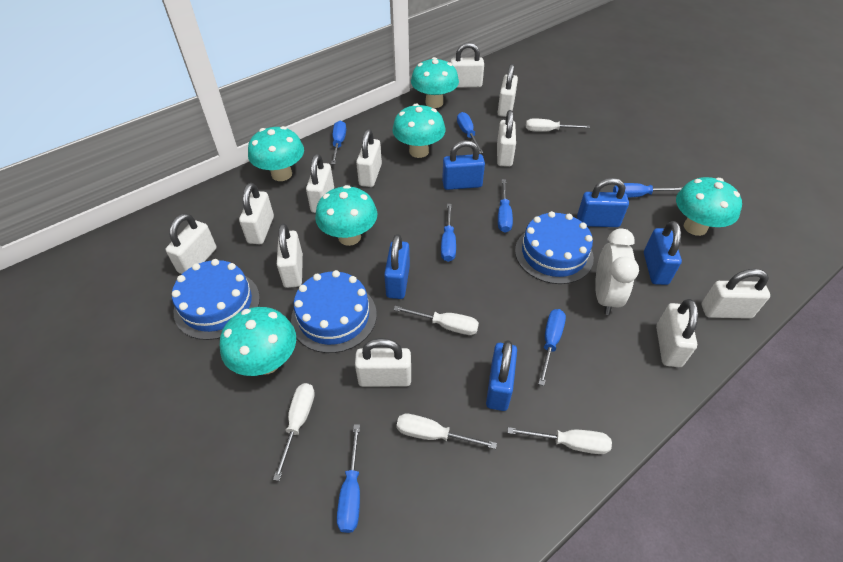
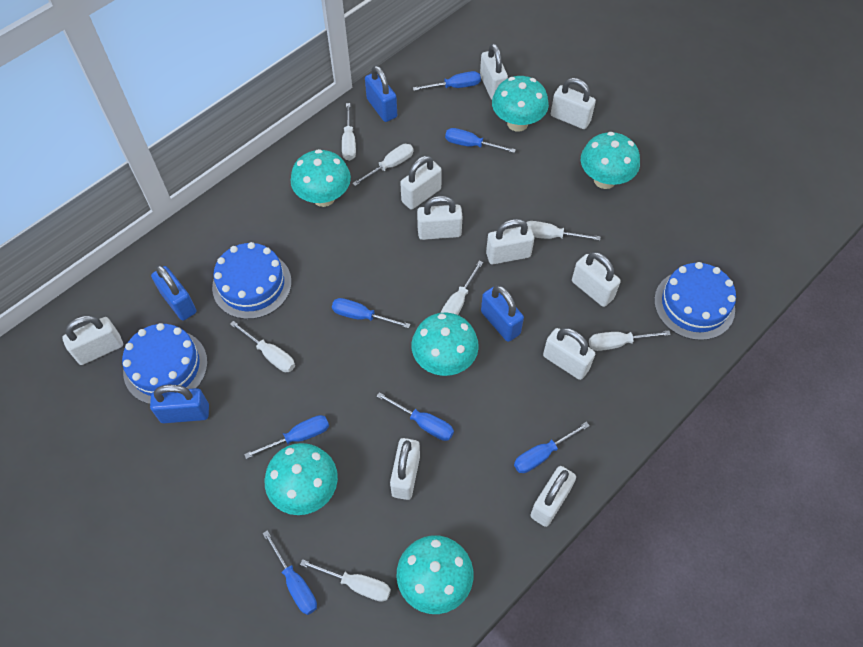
blue padlock: [384,234,410,299] [442,140,485,190] [486,340,517,411] [577,178,629,227] [644,221,682,285] = 5 -> [150,385,209,423] [151,265,196,321] [365,65,397,122] [481,285,524,342] = 4
white clock: [595,228,639,315] = 1 -> none = 0
white padlock: [166,213,217,274] [239,183,274,244] [277,224,303,288] [306,154,334,213] [355,338,411,387] [356,129,382,187] [450,42,484,88] [497,110,516,167] [498,64,518,117] [656,299,698,367] [702,269,770,319] = 11 -> [62,315,123,365] [390,438,420,500] [400,156,442,210] [417,196,463,240] [480,43,508,100] [486,219,534,264] [530,466,576,527] [543,328,595,380] [551,78,596,129] [572,252,621,307] = 10
white screwdriver: [273,383,315,481] [393,306,479,335] [396,414,497,449] [507,427,612,454] [526,119,590,132] = 5 -> [230,321,295,372] [300,559,391,602] [342,103,356,161] [352,144,414,186] [441,261,483,315] [526,221,601,241] [589,330,671,351] = 7

